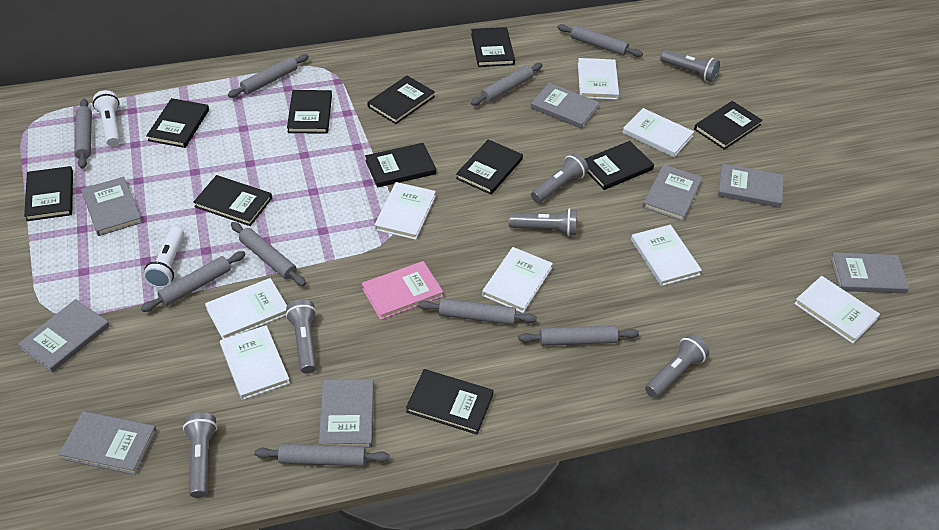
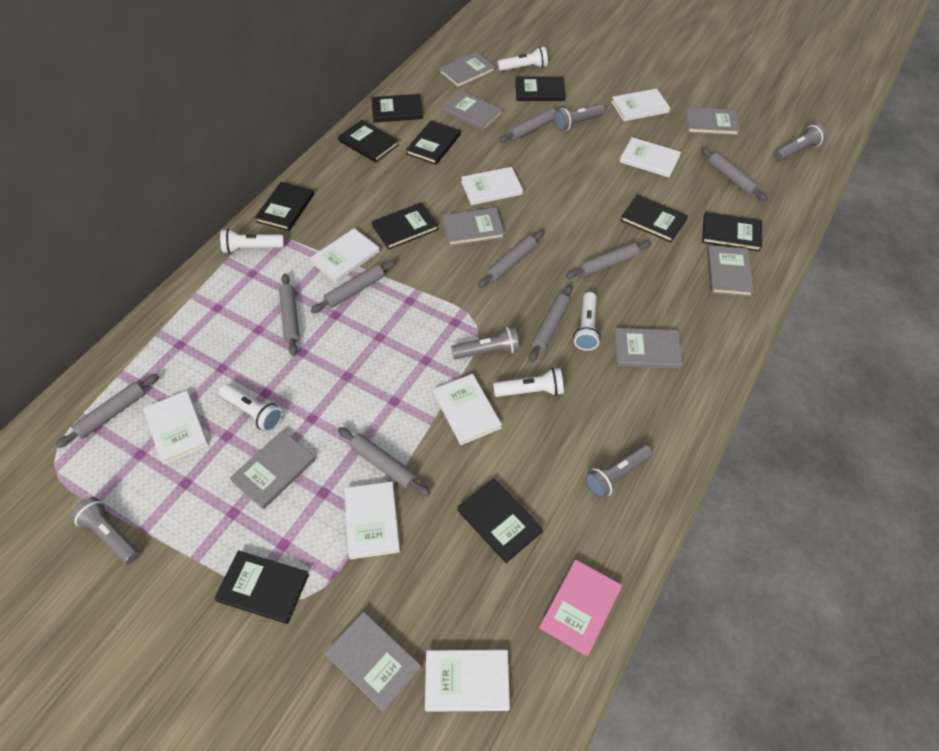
black book: [24,166,73,221] [146,98,209,148] [193,175,272,226] [287,90,332,134] [365,143,436,188] [367,76,435,124] [406,369,494,435] [456,139,523,195] [471,27,515,67] [585,141,654,190] [694,101,763,150] = 11 -> [214,550,309,624] [255,182,314,231] [338,120,399,163] [372,94,423,123] [372,202,439,250] [406,120,460,165] [457,478,543,563] [515,76,566,101] [620,195,688,243] [702,212,762,252] = 10
grey flashlight: [183,412,217,498] [286,299,317,374] [509,208,577,236] [531,153,588,203] [645,334,709,398] [660,50,720,82] = 6 -> [71,497,139,564] [451,326,520,359] [554,104,605,131] [585,445,653,499] [774,124,827,161] = 5
white flashlight: [93,90,120,147] [143,226,184,288] = 2 -> [219,384,283,432] [220,229,284,254] [493,368,564,397] [498,47,548,71] [573,292,601,351] = 5

